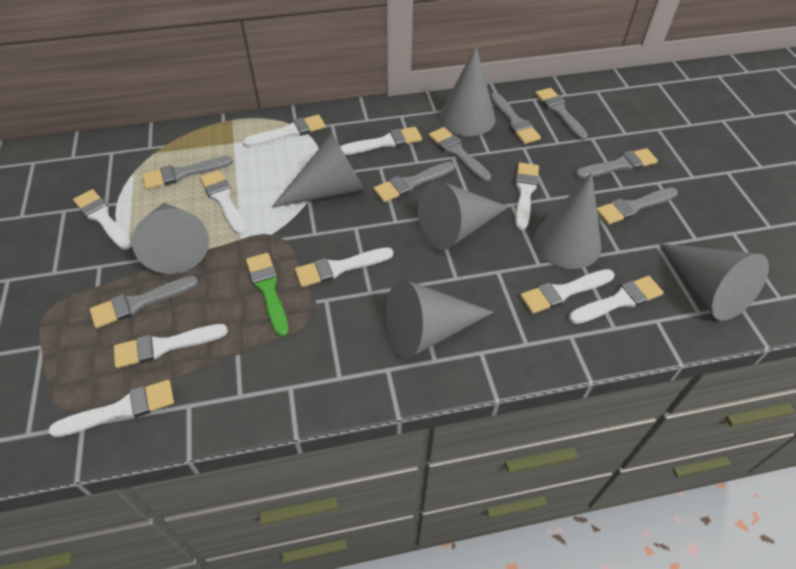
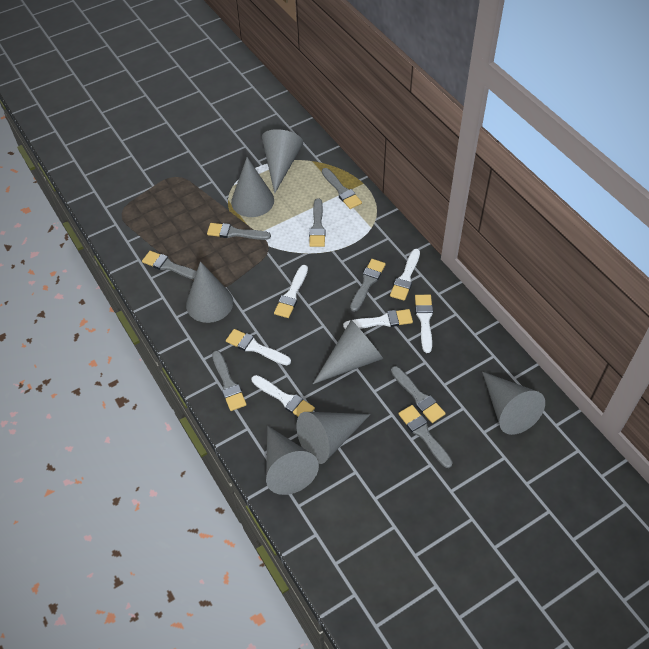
green brush: [246,253,289,337] = 1 -> none = 0
white brush: [49,380,174,437] [73,189,132,250] [114,324,228,368] [200,170,246,235] [243,115,326,147] [295,247,393,287] [340,127,422,155] [515,162,539,230] [520,269,614,314] [569,276,664,324] = 10 -> [226,329,291,365] [252,375,315,416] [274,265,308,318] [343,309,413,329] [390,249,420,301] [415,295,433,353] = 6

